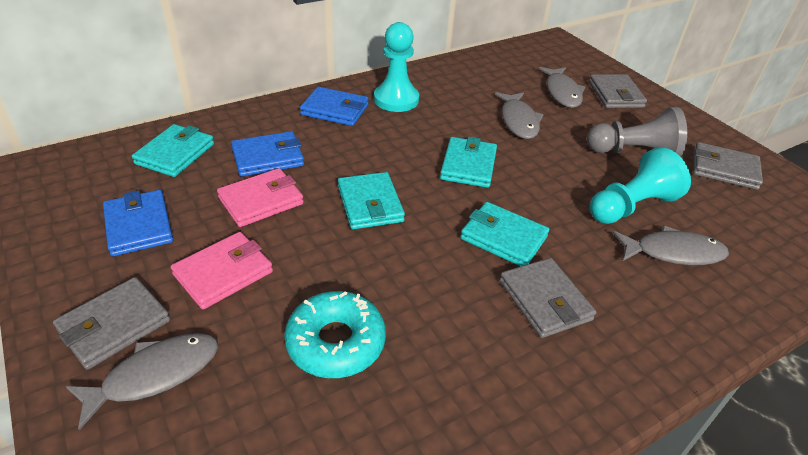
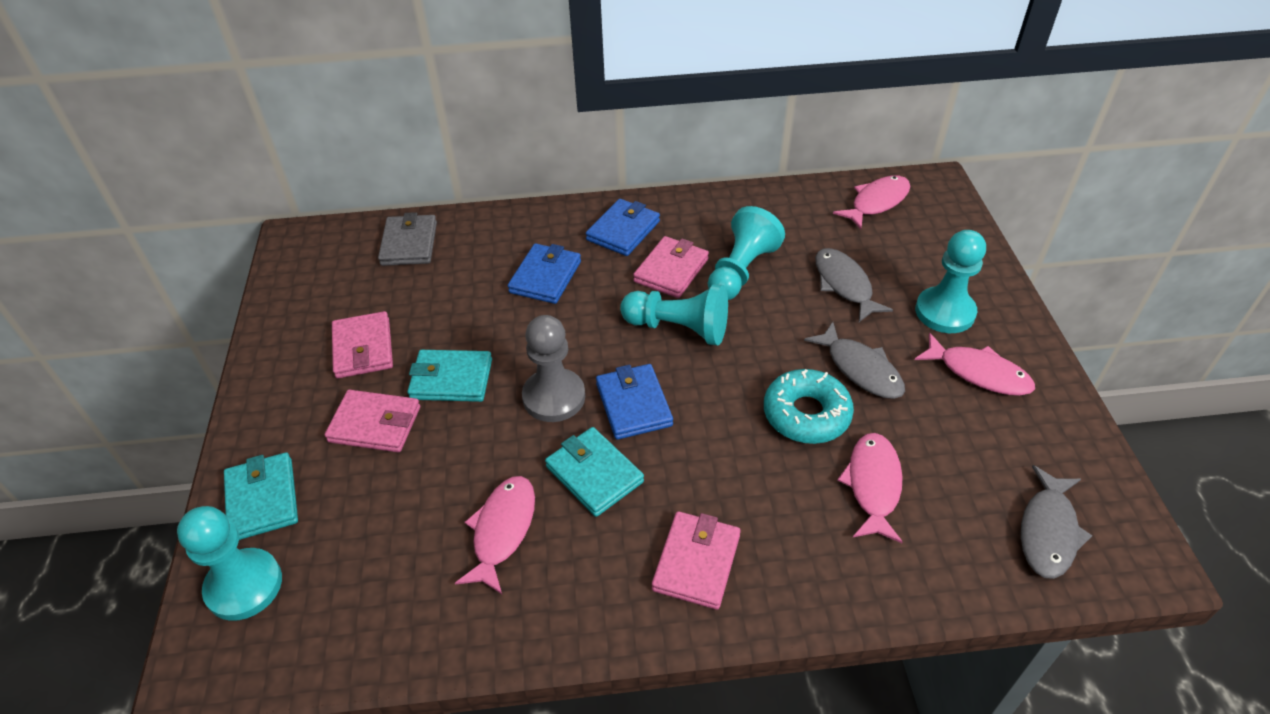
grey fish: [66,333,218,430] [495,92,543,139] [539,67,585,108] [613,225,729,265] = 4 -> [804,322,905,399] [815,248,893,322] [1021,465,1092,579] = 3
grey wallet: [53,277,170,370] [500,258,596,338] [589,74,647,108] [693,142,763,190] = 4 -> [378,212,437,266] = 1
pink fish: none = 0 -> [455,476,535,594] [833,175,910,229] [837,433,903,543] [915,333,1035,396] = 4
pink wallet: [171,232,273,310] [217,168,304,227] = 2 -> [325,390,420,452] [332,311,393,378] [633,236,709,298] [652,511,741,610] = 4
turquoise pawn: [374,22,419,112] [589,147,691,224] = 2 -> [177,506,282,621] [620,284,728,345] [708,206,785,300] [915,230,986,333] = 4
turquoise wallet: [132,124,214,177] [338,172,405,229] [440,137,497,188] [460,202,549,266] = 4 -> [224,452,298,540] [407,350,492,402] [545,427,644,517] = 3

